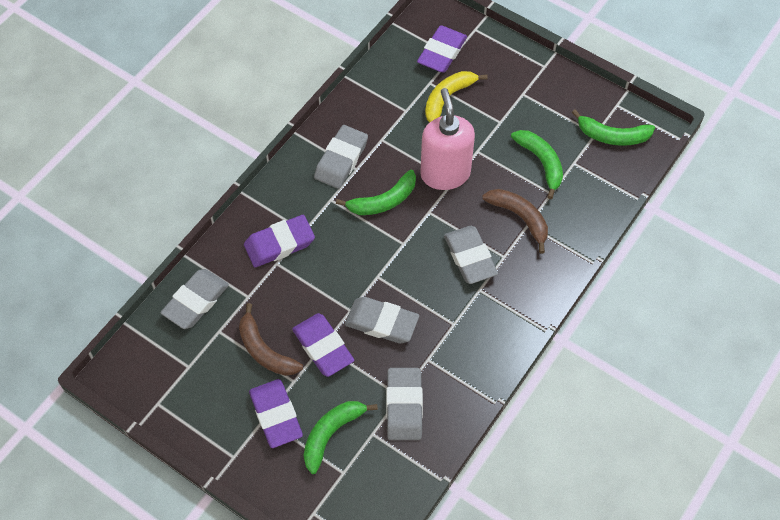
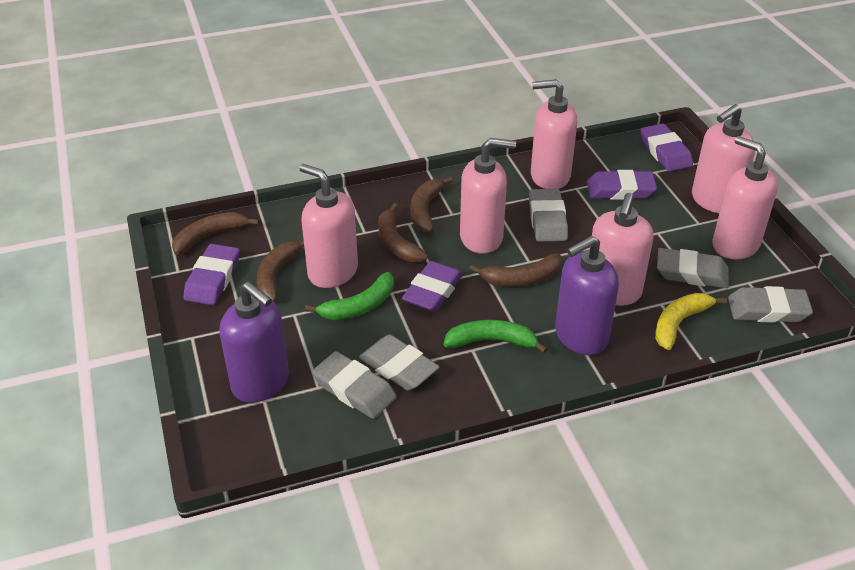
brown banana: [239,303,303,376] [482,189,548,253] = 2 -> [172,212,259,255] [256,241,304,302] [378,203,428,262] [411,176,453,232] [469,253,562,287] = 5
green banana: [303,401,378,474] [336,170,416,215] [511,130,563,199] [572,110,655,146] = 4 -> [305,272,394,320] [443,320,547,353] = 2
pink soap dispenser: [420,88,475,190] = 1 -> [299,164,358,288] [460,138,516,254] [531,79,577,189] [592,193,653,306] [692,104,755,213] [712,136,778,259] = 6
purple soap dispenser: none = 0 -> [220,282,289,403] [555,235,619,355] = 2

